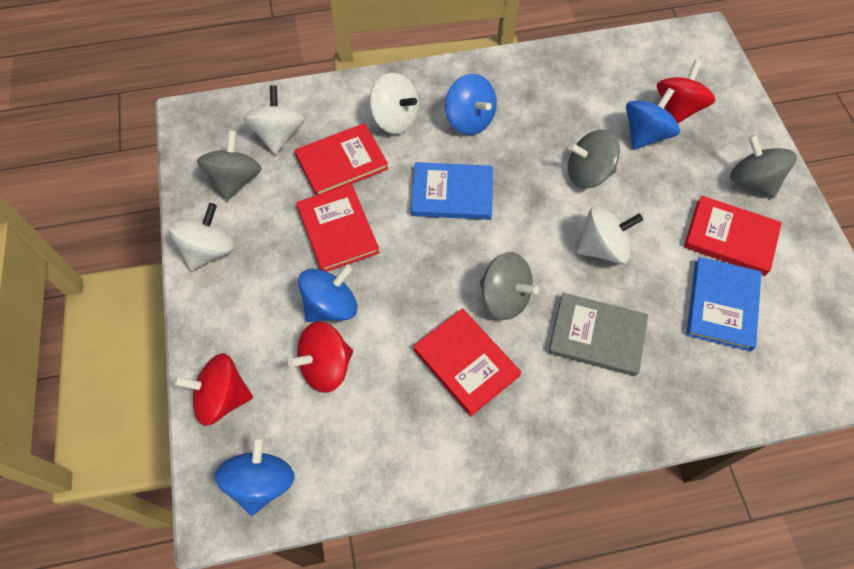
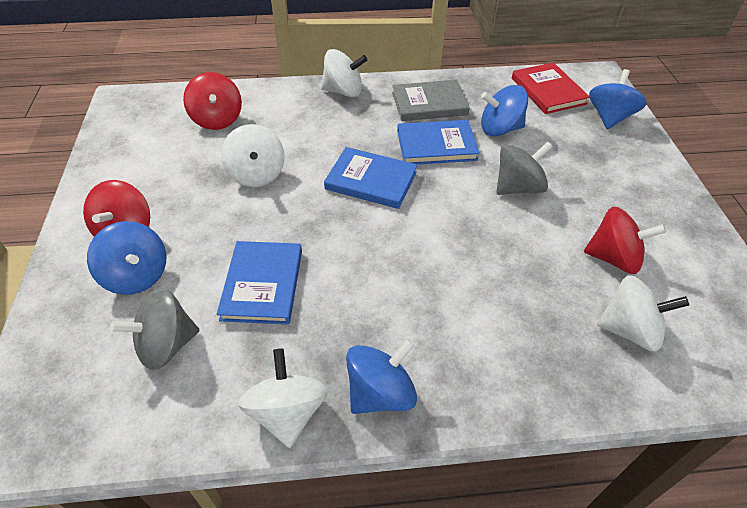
blue book: [411,162,493,220] [686,257,761,352] = 2 -> [217,241,302,324] [324,147,417,209] [397,120,480,164] = 3
grey spinning top: [197,131,262,201] [480,252,539,320] [568,130,620,188] [730,134,797,198] = 4 -> [110,288,200,370] [496,142,553,195] = 2
red book: [295,123,388,195] [296,184,380,272] [413,309,521,416] [684,195,782,275] = 4 -> [512,63,589,114] = 1

